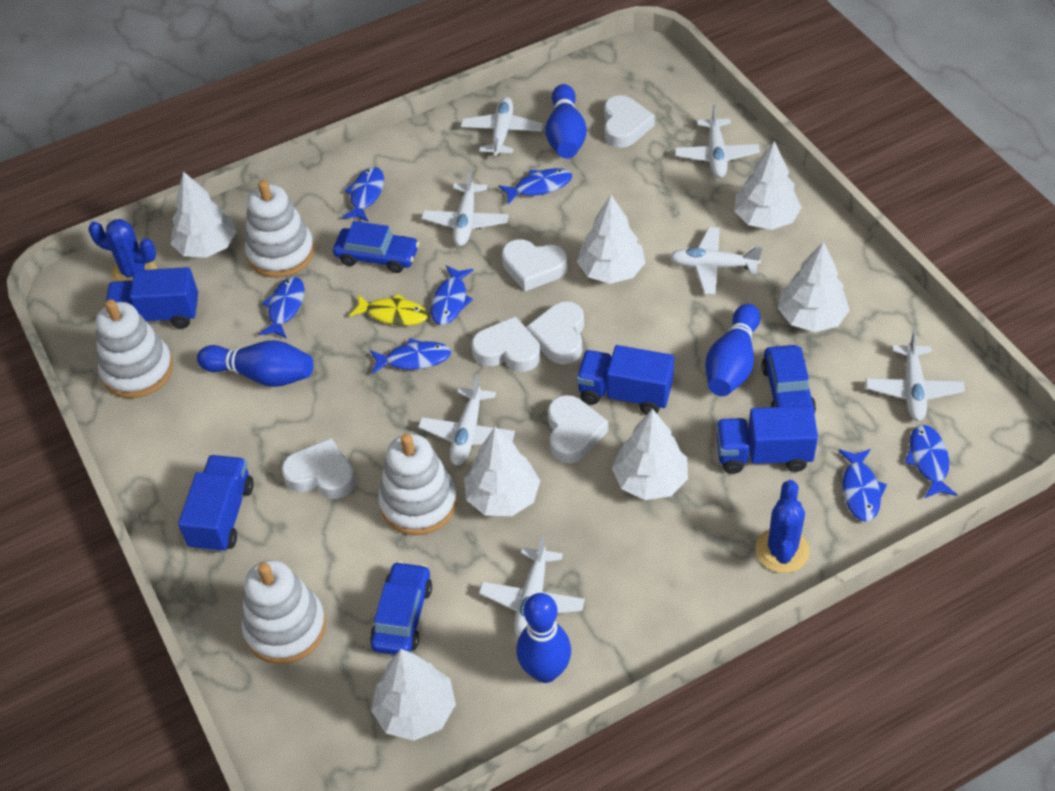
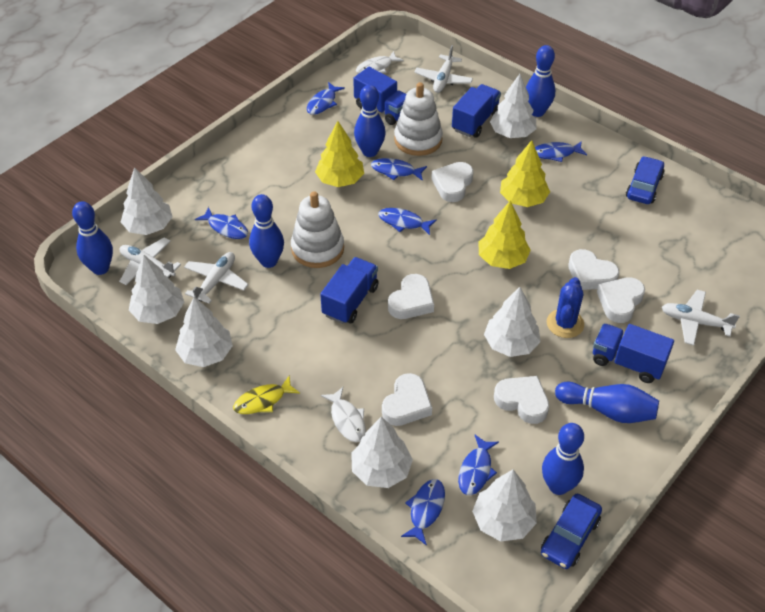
blue bowling pin: [197,340,313,387] [517,593,571,683] [545,84,587,158] [705,304,760,396] = 4 -> [72,201,113,275] [249,194,284,268] [354,85,386,157] [526,45,555,117] [542,423,584,495] [555,382,659,423] = 6
blue cactus: [88,219,157,282] [755,480,810,573] = 2 -> [547,277,584,338] = 1
blue car: [333,221,419,273] [370,561,432,655] [761,345,816,414] = 3 -> [541,494,602,569] [626,156,665,204] = 2
white fish: none = 0 -> [321,387,366,442] [356,51,404,74] = 2
white plane: [418,374,515,466] [422,169,509,246] [461,97,543,156] [479,535,585,637] [670,227,762,294] [674,104,760,178] [865,330,965,421] = 7 -> [119,238,181,285] [184,252,249,304] [414,45,473,93] [662,290,740,345] = 4
white stacking toy: [95,299,173,398] [241,560,326,664] [245,180,315,278] [378,434,457,535] = 4 -> [291,191,344,268] [394,82,443,156] = 2
yellow tree: none = 0 -> [315,121,364,187] [479,200,531,269] [500,140,550,207] = 3

